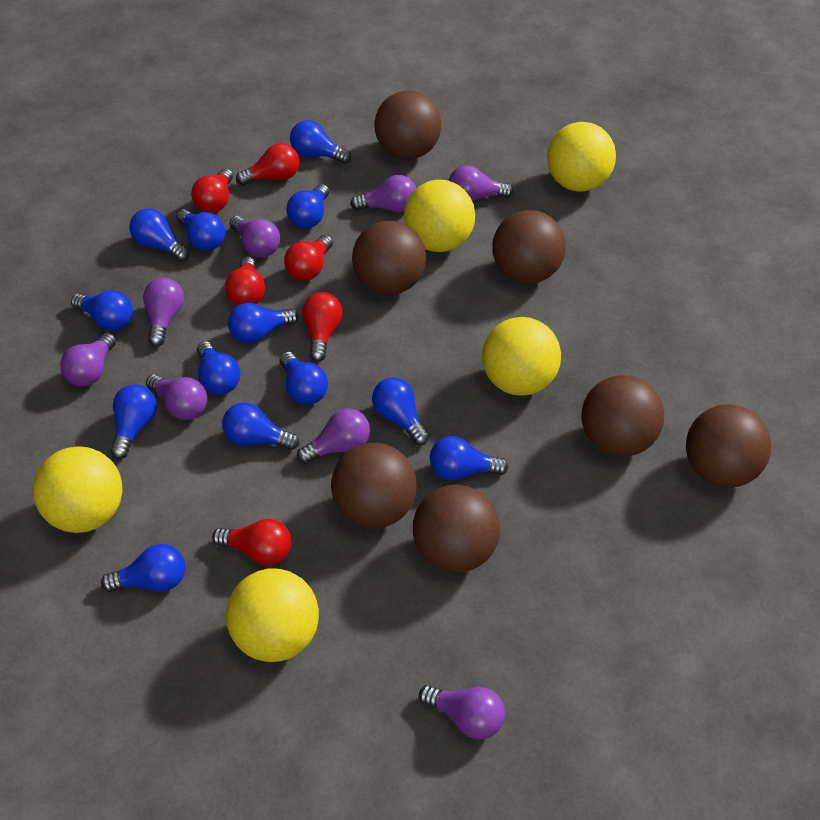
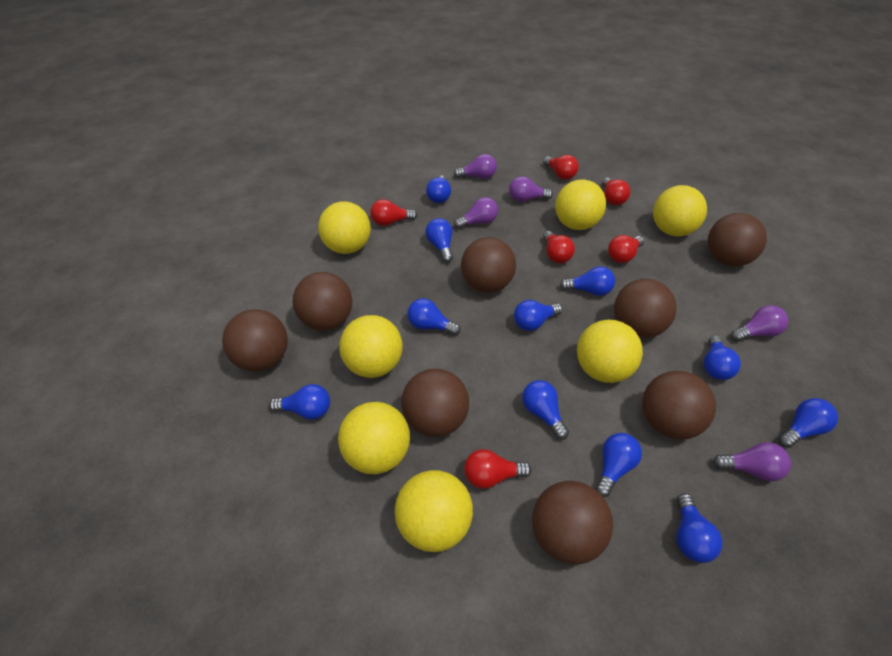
blue light bulb: [71,290,133,331] [101,544,185,592] [111,384,157,459] [129,208,189,261] [176,209,225,251] [197,341,240,395] [222,403,299,450] [228,303,298,344] [279,351,328,405] [286,184,329,229] [290,120,351,164] [372,377,429,445] [430,436,508,480] = 13 -> [269,384,330,420] [407,298,461,336] [425,218,453,262] [426,175,451,203] [514,300,562,331] [522,380,569,440] [560,266,615,296] [595,433,642,497] [676,493,722,563] [704,335,741,380] [778,398,838,448] = 11
brown ball: [331,443,417,528] [352,221,426,295] [374,91,441,159] [413,485,500,573] [492,210,566,284] [581,375,664,457] [686,404,771,487] = 7 -> [222,310,288,372] [293,272,352,331] [401,369,469,437] [461,237,516,293] [532,481,613,565] [614,279,677,338] [642,371,716,440] [708,213,767,266] = 8
purple light bulb: [60,333,116,386] [143,278,184,347] [146,374,207,420] [230,216,280,258] [297,408,370,464] [350,175,416,212] [419,685,505,739] [449,165,513,202] = 8 -> [454,154,497,179] [454,197,498,229] [509,176,553,202] [713,442,791,481] [731,305,788,342] = 5
yellow ball: [33,446,123,533] [226,568,319,662] [404,180,475,252] [482,317,561,396] [547,122,616,192] = 5 -> [318,201,371,254] [338,402,410,474] [339,315,403,378] [395,470,473,552] [555,179,606,230] [577,320,643,383] [653,185,707,236] = 7

